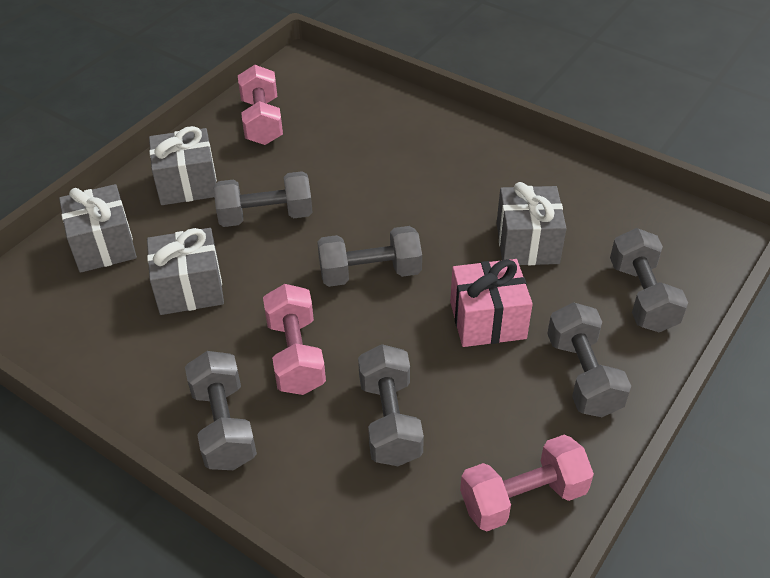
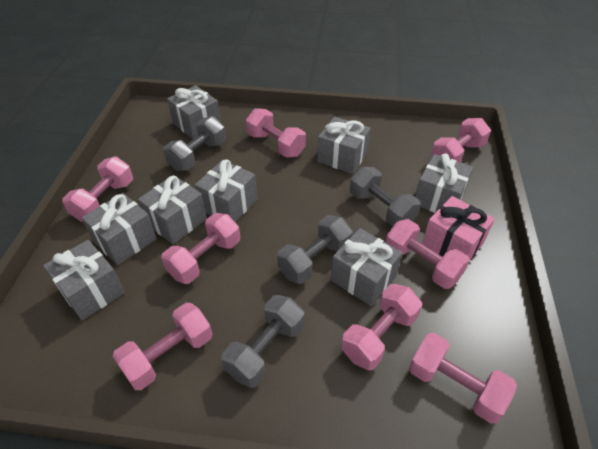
grey dumbbell: [185,351,257,470] [214,171,313,227] [317,226,422,287] [358,344,424,466] [547,302,631,417] [610,228,688,332] = 6 -> [163,116,226,171] [221,295,304,388] [277,215,353,284] [350,167,421,226] = 4
grey gift: [59,184,137,273] [147,228,224,315] [149,126,217,205] [497,182,567,265] = 4 -> [43,240,125,320] [82,193,157,265] [138,175,207,244] [167,85,221,139] [195,160,257,222] [317,117,371,174] [331,228,402,306] [415,153,473,213] = 8
pink dumbbell: [238,65,283,145] [263,284,326,395] [460,435,594,531] = 3 -> [62,157,133,222] [113,303,212,390] [161,213,240,284] [246,108,306,158] [341,284,422,370] [385,219,470,289] [409,333,517,423] [431,118,491,163] = 8

